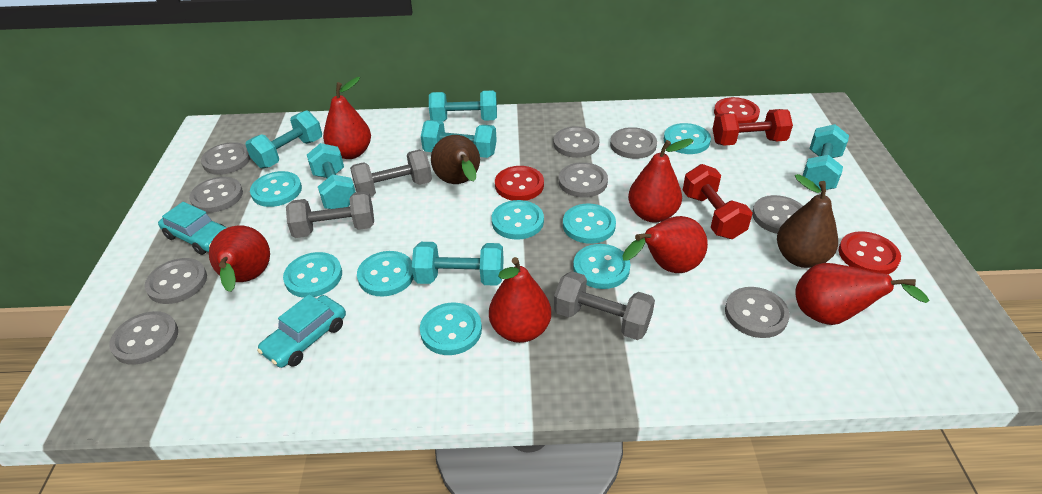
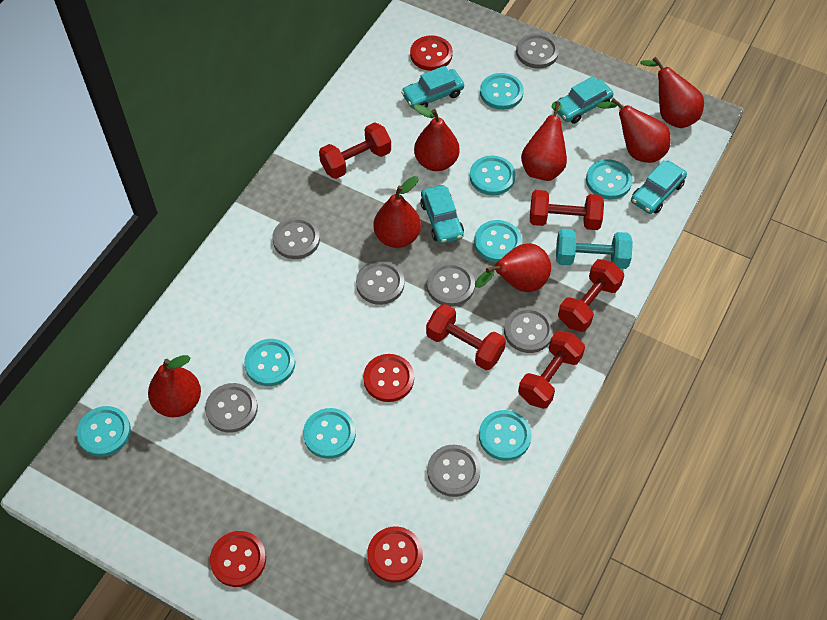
brown pear: [431,135,480,184] [777,174,838,268] = 2 -> none = 0
grey button: [109,311,178,365] [144,258,207,304] [189,177,243,213] [201,142,251,175] [553,126,600,158] [559,162,608,198] [610,127,657,159] [725,287,790,338] [752,195,803,234] = 9 -> [205,383,258,433] [272,217,320,259] [356,260,404,305] [427,262,475,307] [427,445,481,497] [504,307,554,353] [516,33,559,68] = 7
grey dumbbell: [286,191,374,238] [350,150,432,197] [554,271,655,340] = 3 -> none = 0
red button: [495,166,544,201] [714,97,760,124] [838,231,901,274] = 3 -> [210,531,266,587] [363,354,414,402] [367,526,423,583] [410,35,453,71] = 4
red dumbbell: [683,164,753,239] [713,109,793,146] = 2 -> [319,122,391,179] [426,304,506,370] [518,330,585,409] [530,190,604,230] [558,259,624,332] = 5
red pear: [209,225,270,292] [323,77,371,159] [489,257,551,343] [622,216,708,273] [628,139,694,222] [795,263,929,325] = 6 -> [148,355,201,417] [374,176,421,248] [414,104,460,171] [475,244,551,292] [521,101,567,181] [597,98,671,163] [640,57,704,128] = 7
turquoise car: [158,202,227,255] [257,294,346,368] = 2 -> [401,66,464,109] [420,185,464,244] [554,76,613,124] [631,160,687,214] = 4
turquoise dumbbell: [245,110,322,169] [307,143,356,209] [412,242,504,286] [421,120,497,158] [429,91,497,122] [803,124,849,190] = 6 -> [556,229,633,269] = 1

